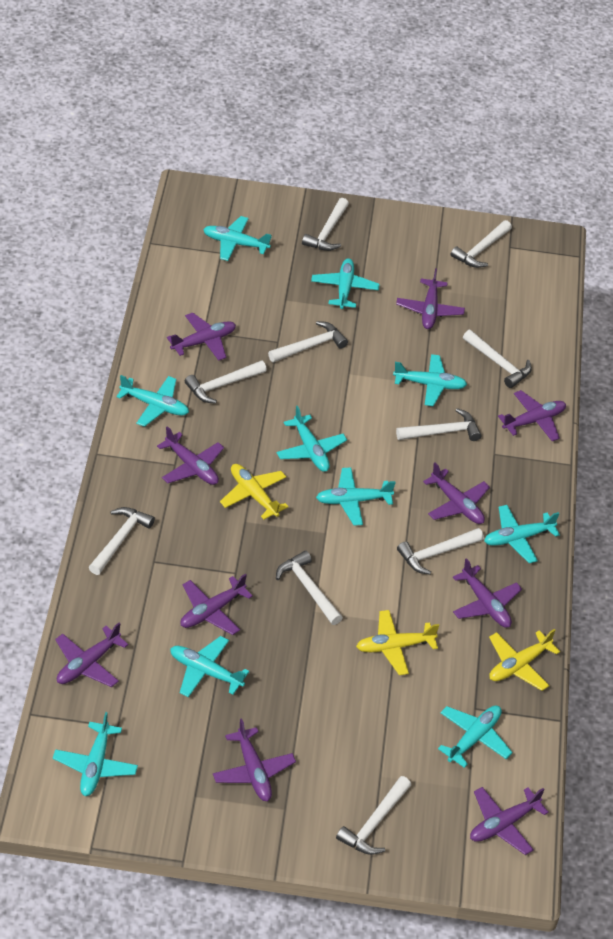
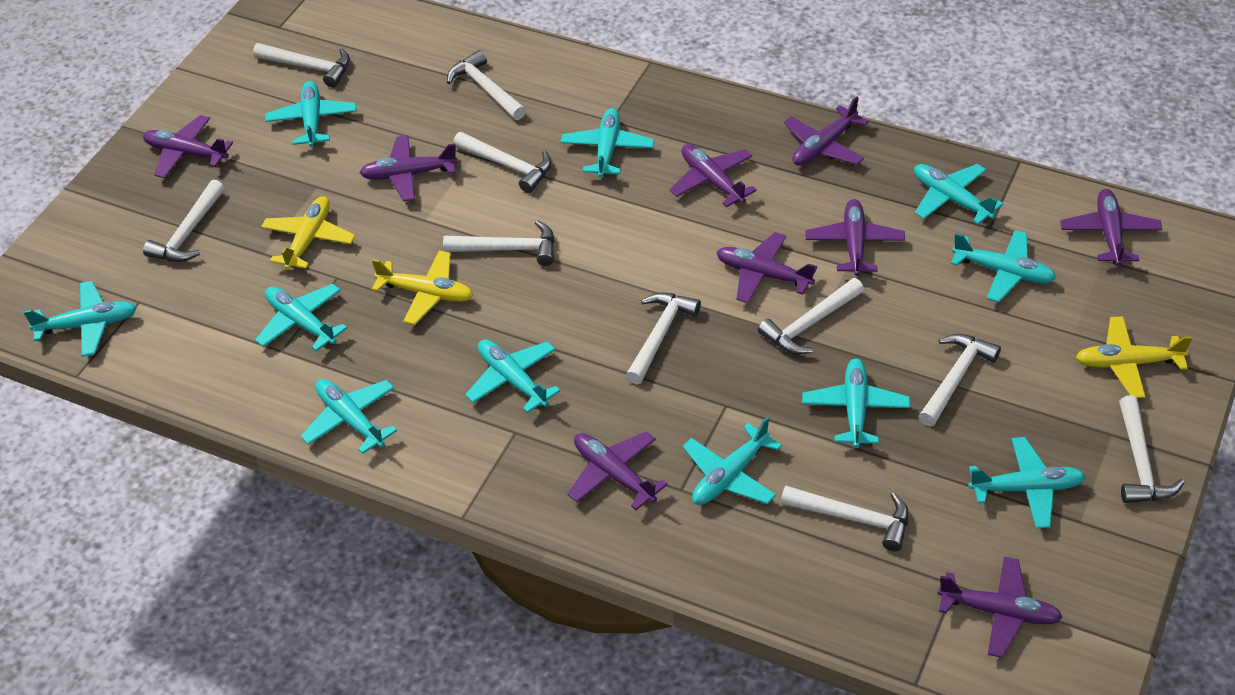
purple plane: [55,623,129,687] [157,426,224,485] [167,313,236,361] [180,574,253,635] [213,718,296,801] [396,268,465,329] [423,463,490,524] [453,558,522,628] [470,787,549,855] [498,390,566,441] = 10 -> [143,115,233,178] [359,135,458,202] [567,431,668,510] [669,144,757,207] [717,232,818,303] [784,96,869,165] [805,199,905,276] [938,557,1063,658] [1060,189,1162,266] = 9
turquoise plane: [53,712,138,796] [116,375,189,427] [170,636,249,697] [203,216,272,261] [276,406,347,472] [311,258,380,309] [316,467,396,526] [393,354,467,406] [438,705,513,768] [484,505,560,563] = 10 -> [23,281,137,357] [255,284,347,351] [265,81,357,147] [301,379,397,454] [465,339,561,413] [561,108,654,178] [683,417,782,505] [802,359,910,448] [914,164,1003,224] [951,230,1056,302] [968,437,1085,529] = 11

